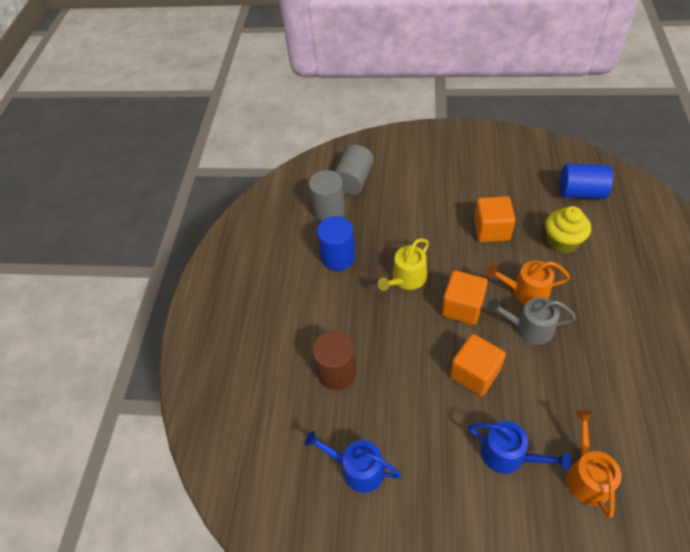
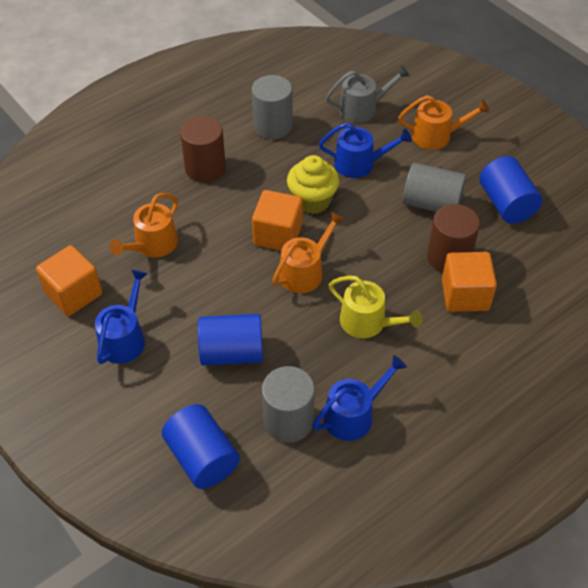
blue cylinder: [317,216,355,271] [560,164,613,199] = 2 -> [162,404,240,489] [198,314,263,366] [480,156,542,224] = 3
blue watering can: [305,431,401,493] [469,421,571,474] = 2 -> [95,270,148,364] [312,355,407,441] [319,123,412,178] = 3
brown cylinder: [312,331,357,390] = 1 -> [180,116,226,182] [427,204,480,273] = 2
grey cylinder: [309,170,345,221] [335,145,374,195] = 2 -> [252,75,292,140] [262,366,315,443] [403,163,466,212] = 3
orange watering can: [486,261,570,304] [566,410,621,518] = 2 -> [109,193,178,257] [272,211,345,293] [398,95,490,150] = 3

